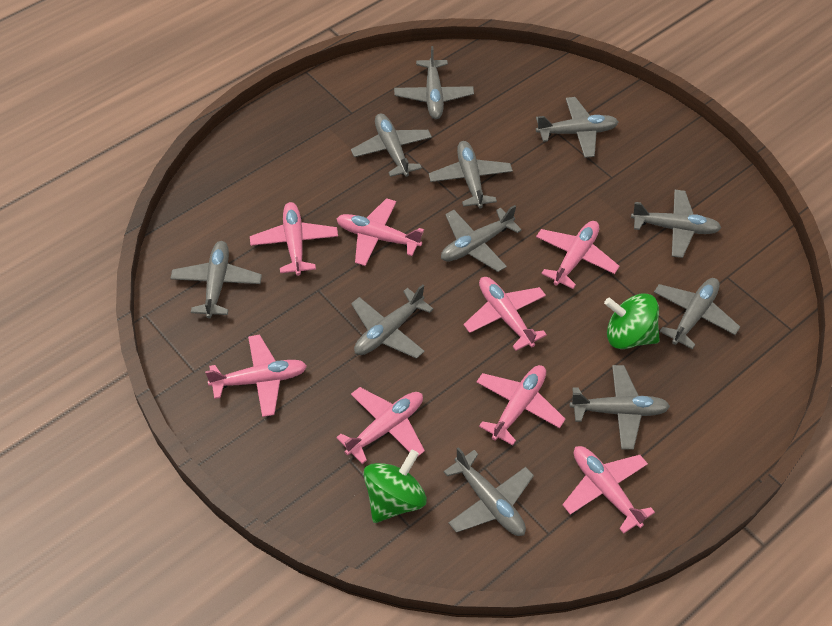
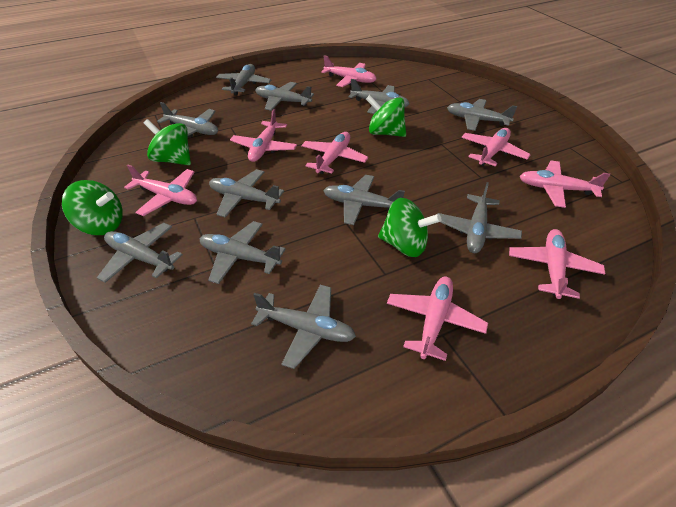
green spinning top: [363,449,427,523] [604,293,660,349] = 2 -> [62,180,123,235] [144,119,191,165] [366,95,406,137] [378,198,441,257] = 4

